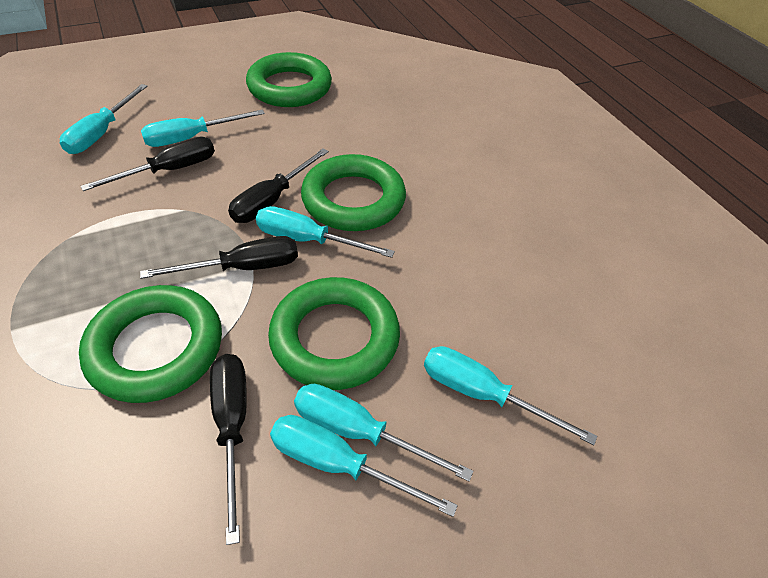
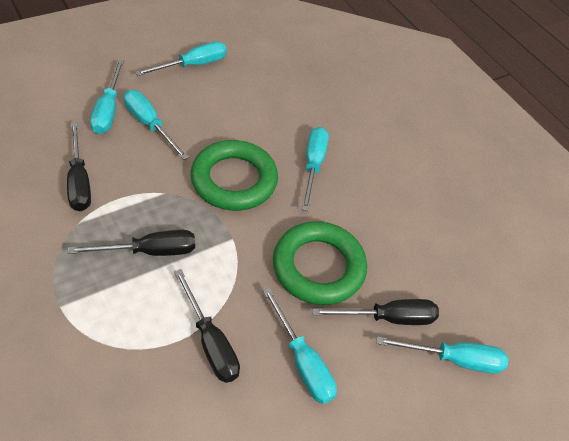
green ring: [79,285,222,403] [246,52,332,107] [268,277,400,390] [301,154,406,231] = 4 -> [191,140,278,211] [273,221,367,305] = 2

